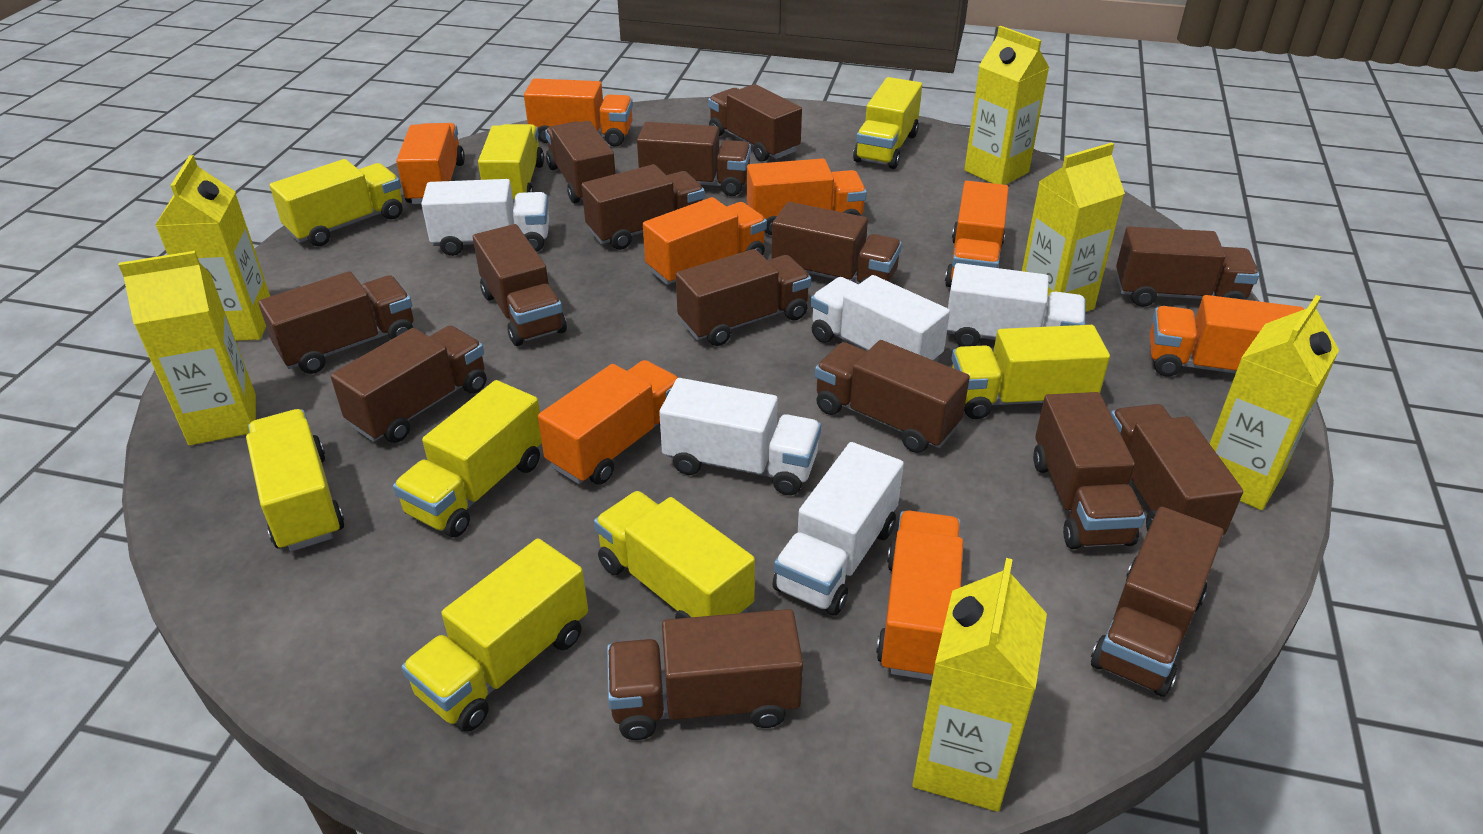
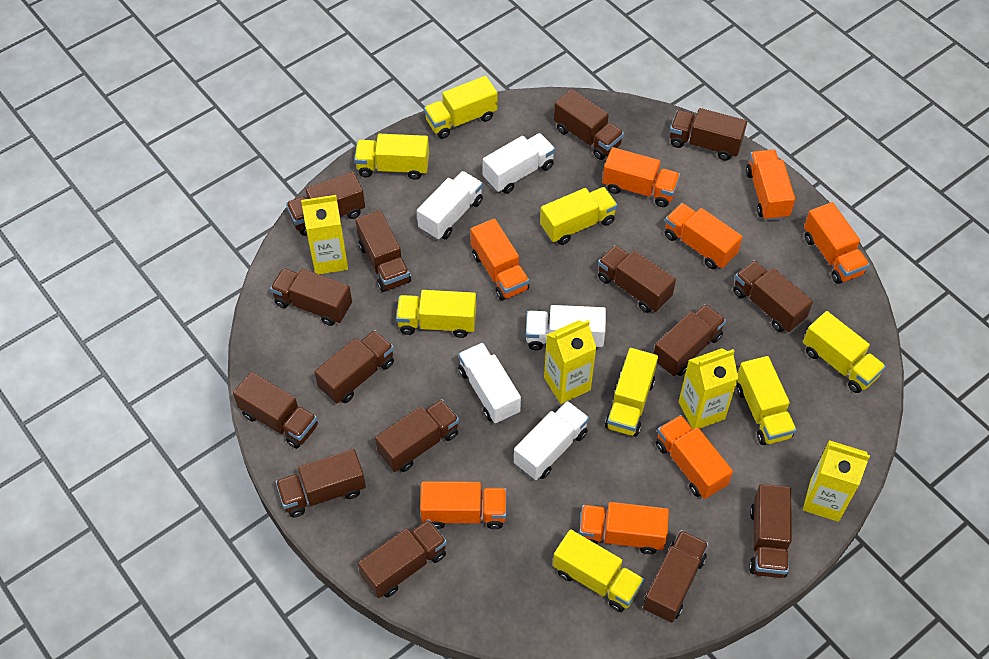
yellow carton: [119,251,256,446] [155,155,270,341] [912,558,1047,812] [964,26,1049,185] [1022,142,1125,312] [1209,295,1339,510] = 6 -> [301,195,348,274] [544,320,596,404] [679,348,739,430] [803,440,870,522] = 4

